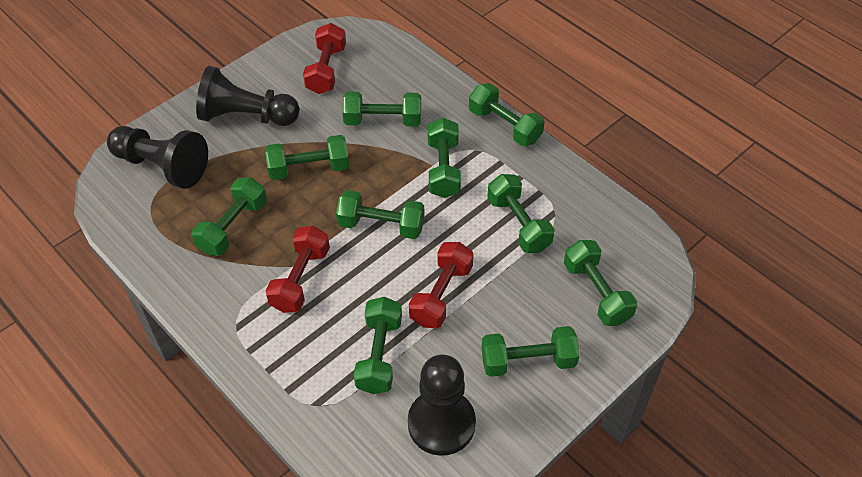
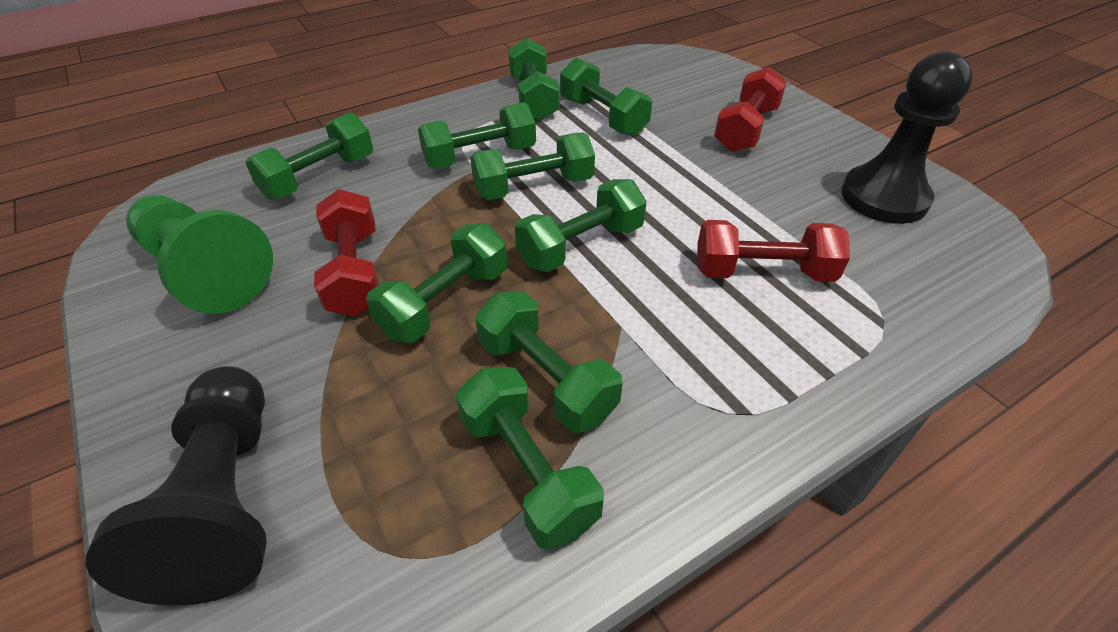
black pawn: [107,126,208,189] [196,66,299,126] [408,354,476,456] = 3 -> [86,366,267,606] [841,51,973,224] = 2
green dumbbell: [192,177,267,256] [265,135,349,180] [336,190,424,239] [342,92,421,126] [354,297,402,394] [428,118,461,198] [469,83,545,146] [481,326,580,377] [487,174,555,253] [564,240,637,326] = 10 -> [245,112,373,200] [366,223,507,343] [418,102,536,169] [456,367,604,550] [470,132,595,200] [476,291,623,433] [508,38,560,121] [515,179,647,272] [560,58,652,136] = 9
green pawn: none = 0 -> [126,195,273,314] = 1

